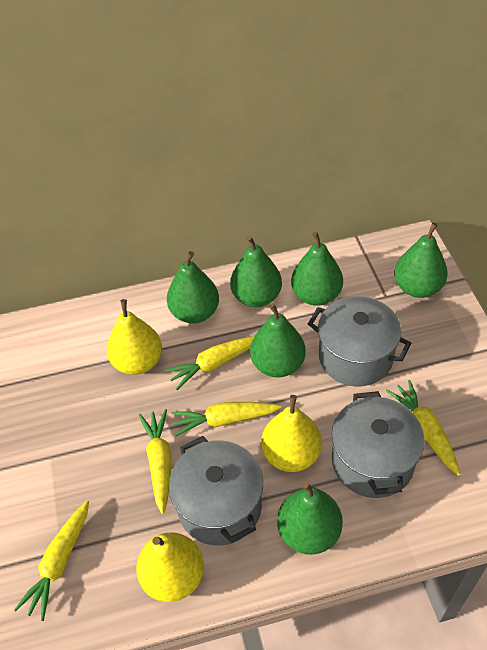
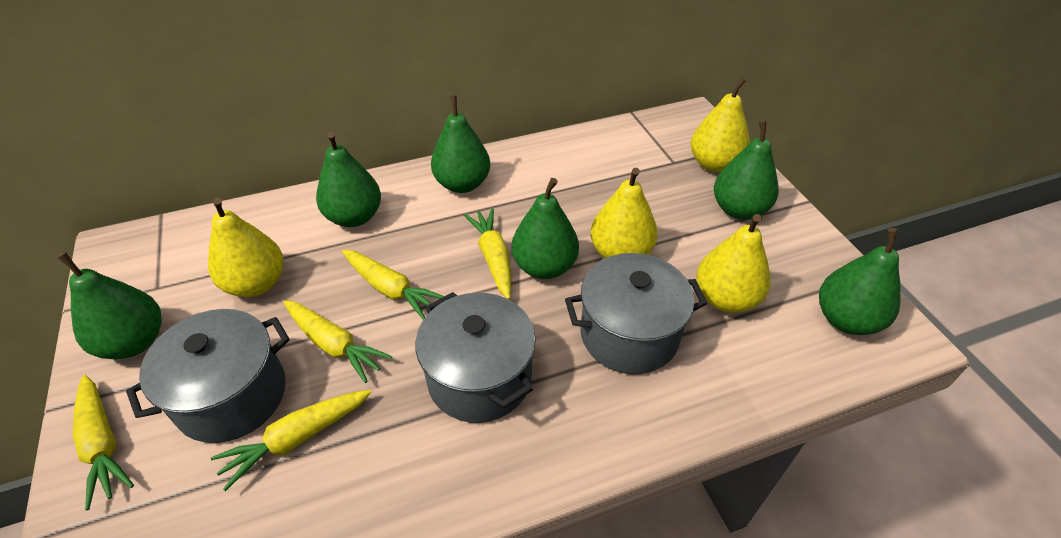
yellow pear: [107,299,162,375] [136,532,204,602] [261,395,322,472] = 3 -> [208,197,283,297] [591,168,658,258] [690,77,750,172] [696,214,771,313] = 4

